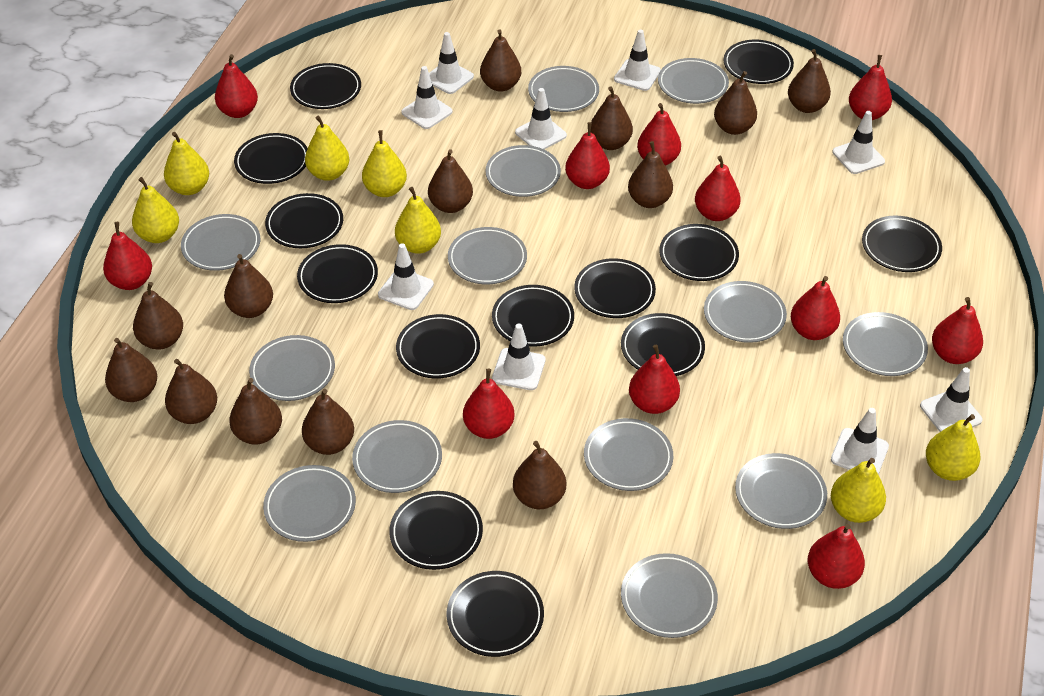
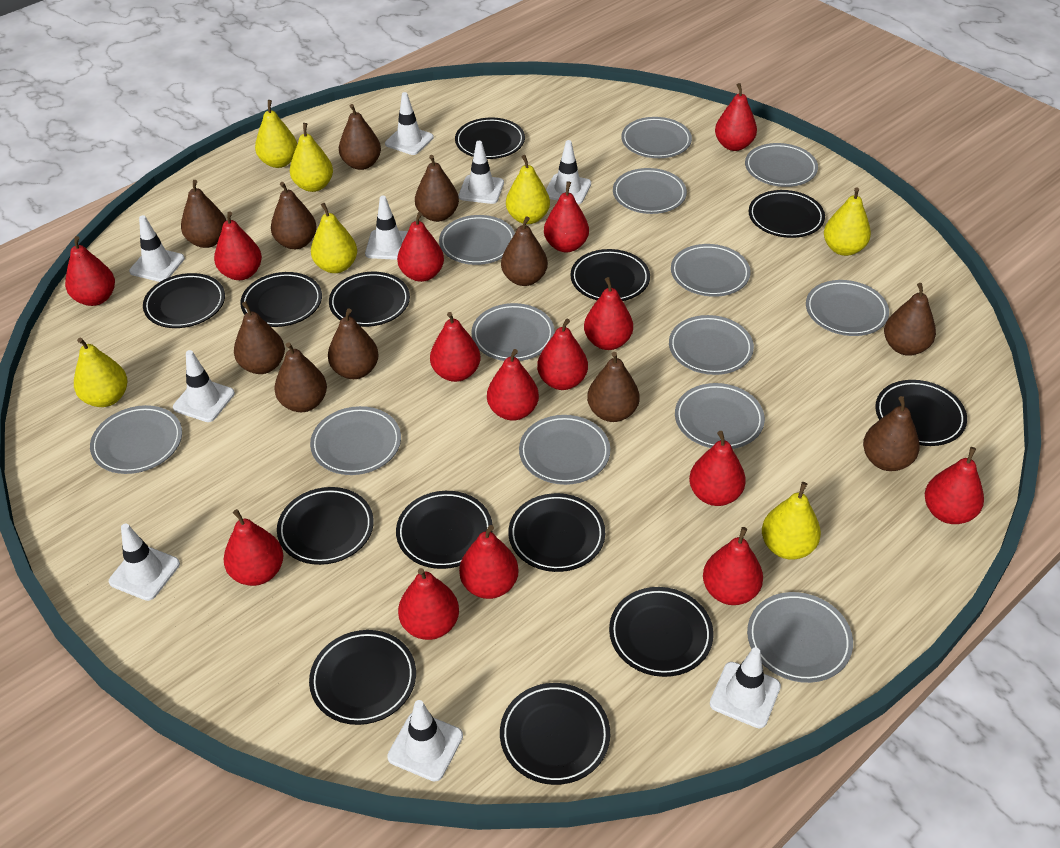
brown pear: [105,338,157,402] [133,282,183,350] [165,359,217,424] [224,254,273,318] [229,378,282,445] [302,389,354,455] [428,149,473,213] [480,29,521,92] [513,441,566,509] [591,86,633,150] [628,141,673,208] [714,71,757,135] [788,49,831,113] = 13 -> [181,180,226,248] [234,301,285,374] [271,182,317,249] [274,342,327,412] [328,308,379,379] [339,104,381,170] [415,155,459,222] [501,216,548,286] [587,352,640,422] [863,396,920,471] [884,283,936,356] = 11
red pear: [103,222,152,290] [215,54,258,118] [463,368,515,439] [565,122,610,189] [629,345,680,414] [637,103,681,166] [695,156,741,221] [791,276,840,340] [808,524,865,589] [849,55,892,120] [932,297,983,364] = 11 -> [65,236,115,306] [214,211,262,280] [223,509,283,586] [397,212,444,282] [398,568,459,640] [430,312,480,382] [459,525,519,599] [487,349,539,421] [537,319,588,390] [544,181,589,252] [584,277,633,350] [689,431,746,506] [703,527,763,605] [715,83,757,151] [925,447,984,524] = 15

